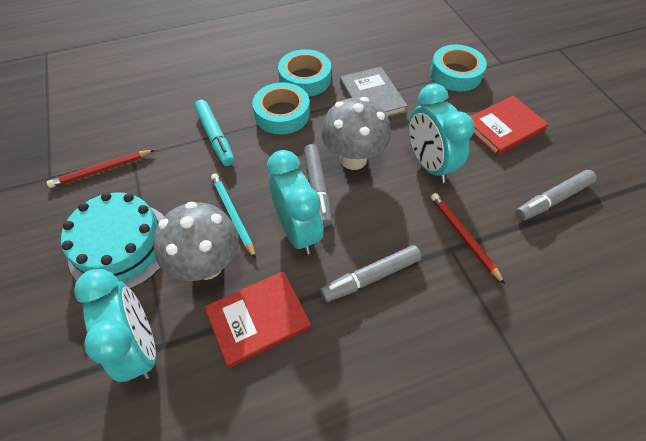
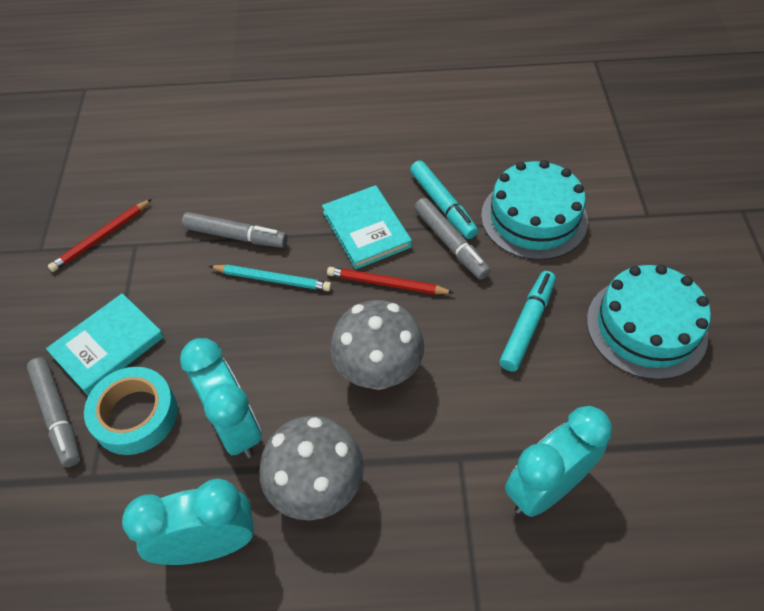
grey book: [340,67,407,117] = 1 -> none = 0
red book: [205,271,311,368] [470,96,548,156] = 2 -> none = 0
turquoise book: none = 0 -> [46,293,164,395] [322,185,412,269] = 2
turquoise cake: [61,192,164,289] = 1 -> [481,160,588,260] [587,265,711,380] = 2
turquoise marker: [194,100,234,166] = 1 -> [410,160,478,239] [499,271,556,372] = 2
turquoise tape: [252,82,310,134] [278,49,331,97] [430,45,487,91] = 3 -> [84,367,178,455] = 1

